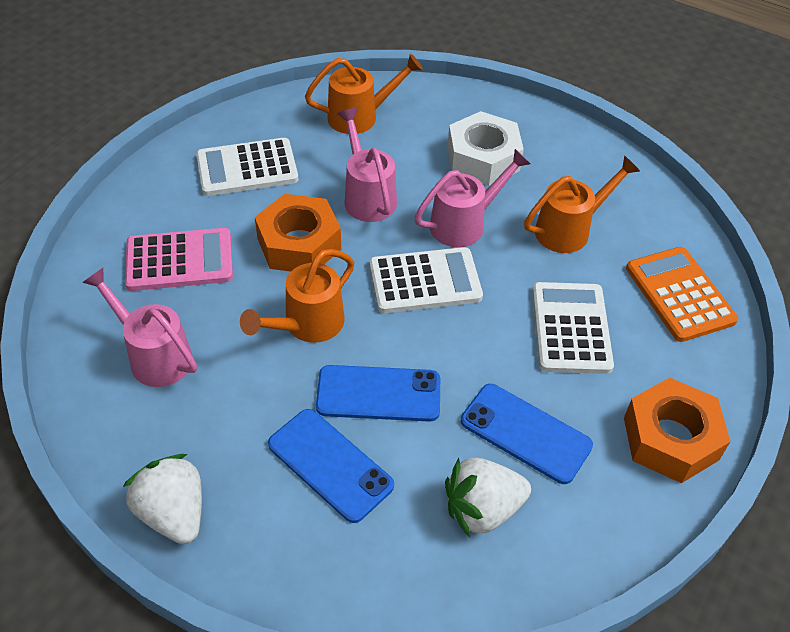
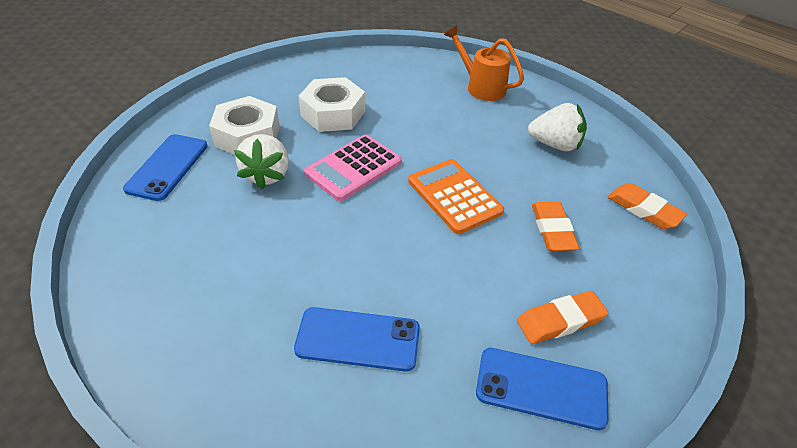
orange eraser: none = 0 -> [517,291,608,344] [532,201,579,251] [608,183,687,229] = 3
orange nut: [255,194,341,272] [624,378,731,483] = 2 -> none = 0
orange watering can: [240,249,354,343] [305,54,423,134] [524,155,640,253] = 3 -> [444,25,524,101] = 1
pink watering can: [82,268,197,387] [337,108,397,222] [414,149,531,247] = 3 -> none = 0
white calculator: [196,138,298,196] [369,247,483,313] [532,282,614,374] = 3 -> none = 0
white nut: [447,111,524,186] = 1 -> [209,96,280,155] [298,77,365,132] = 2

